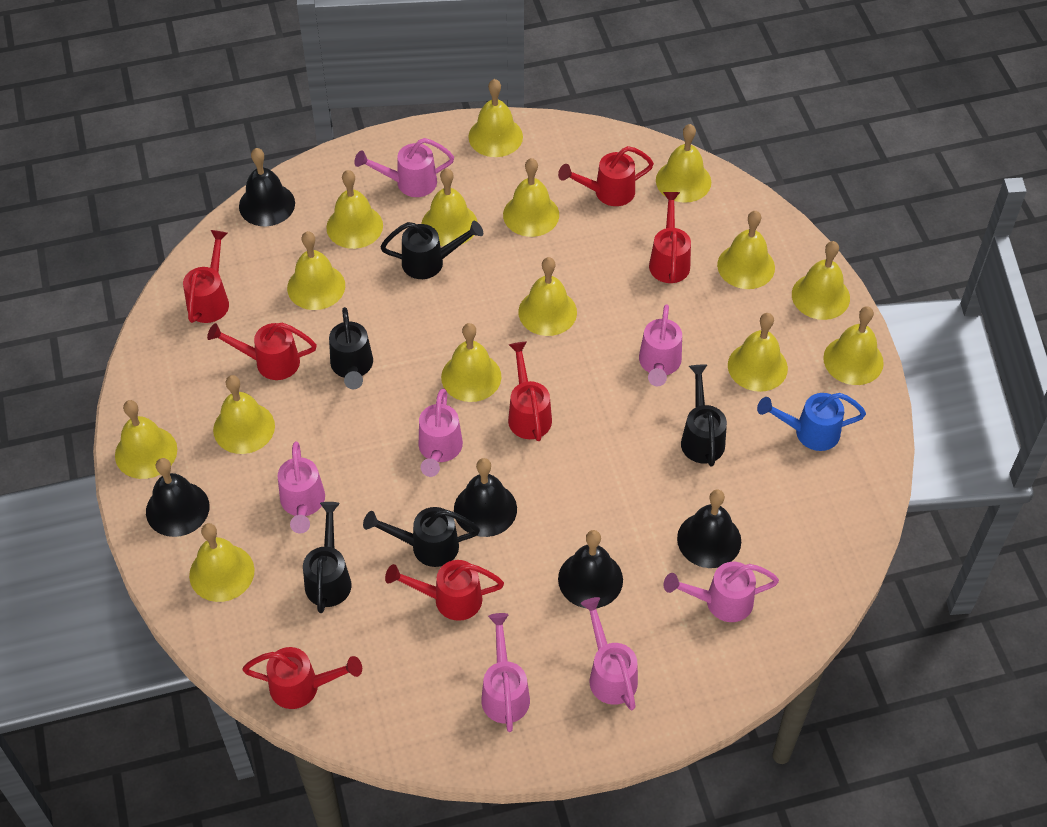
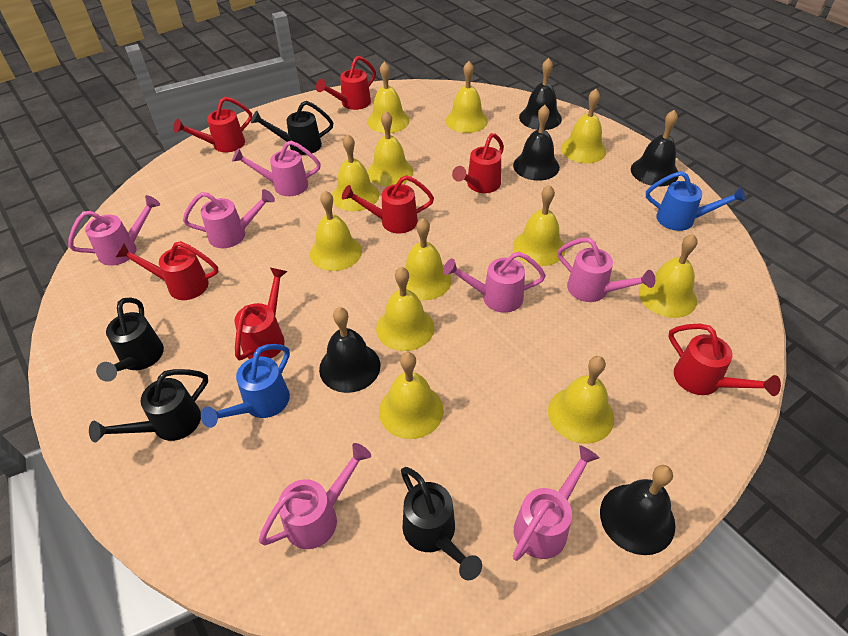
black watering can: [303,502,351,613] [329,307,373,389] [363,507,480,567] [380,221,483,279] [681,365,727,467] = 5 -> [89,369,208,443] [96,297,164,382] [251,101,333,155] [401,467,482,580] = 4
blue watering can: [757,393,866,451] = 1 -> [201,344,290,428] [646,171,746,231] = 2
yellow bell: [115,400,177,479] [189,523,255,602] [213,375,275,454] [287,231,345,310] [326,170,383,249] [421,168,478,246] [441,323,501,402] [468,79,523,157] [503,158,559,237] [518,257,577,336] [656,124,711,203] [717,211,775,289] [728,313,788,392] [792,241,850,320] [823,306,884,385] = 15 -> [310,190,362,271] [332,134,379,211] [367,61,410,133] [367,111,413,187] [376,267,434,351] [379,352,443,439] [398,218,452,300] [445,61,488,133] [513,185,566,266] [548,356,614,444] [561,89,606,163] [639,234,698,318] = 12

